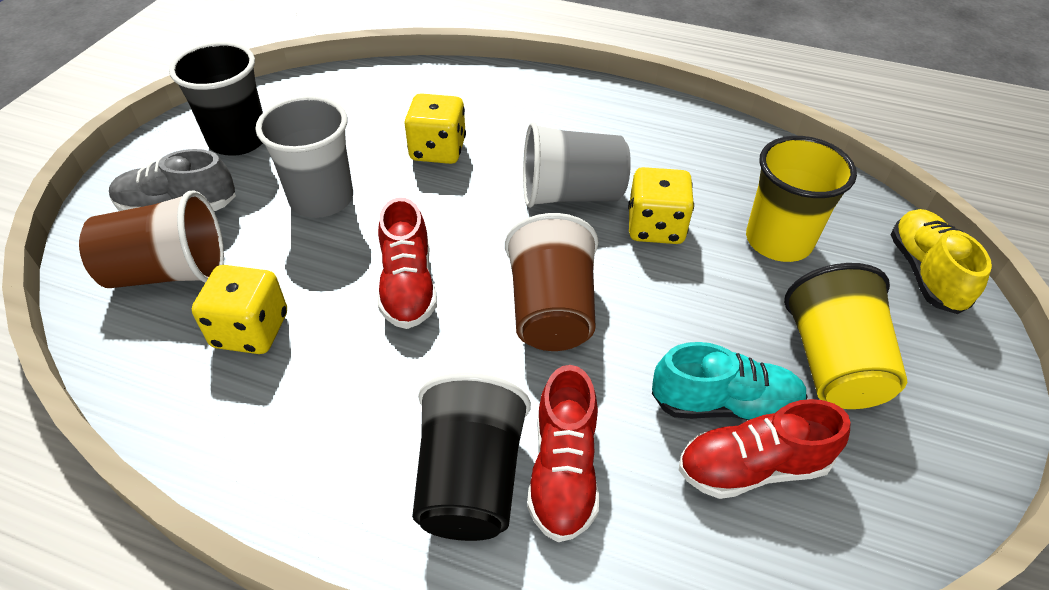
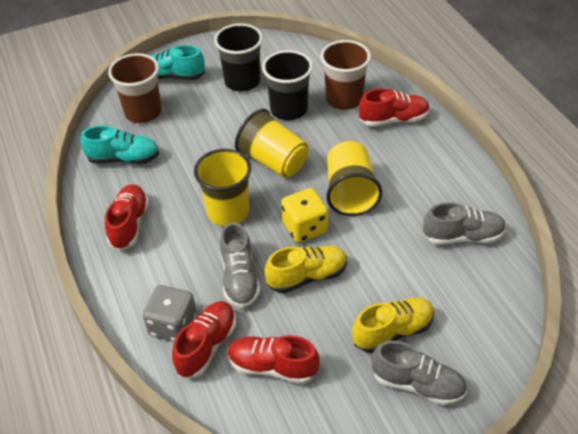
grey cup: [255,96,353,218] [523,122,631,208] = 2 -> none = 0
grey dice: none = 0 -> [143,285,197,342] = 1
grey shoe: [109,149,236,211] = 1 -> [220,222,260,308] [372,341,467,405] [423,202,506,245] = 3
red shoe: [378,197,437,329] [527,365,599,542] [679,399,851,499] = 3 -> [105,184,149,250] [172,301,236,378] [228,335,320,384] [359,88,430,127] = 4
turquoise shoe: [652,342,808,420] = 1 -> [81,125,159,164] [149,45,205,80] = 2
yellow cup: [746,136,857,262] [784,263,907,409] = 2 -> [194,149,252,226] [235,109,308,178] [326,141,382,216] = 3
yellow dice: [192,265,287,354] [404,93,466,164] [628,167,694,244] = 3 -> [281,188,328,243] = 1
yellow shoe: [891,209,992,314] = 1 -> [264,246,347,293] [352,298,434,353] = 2

